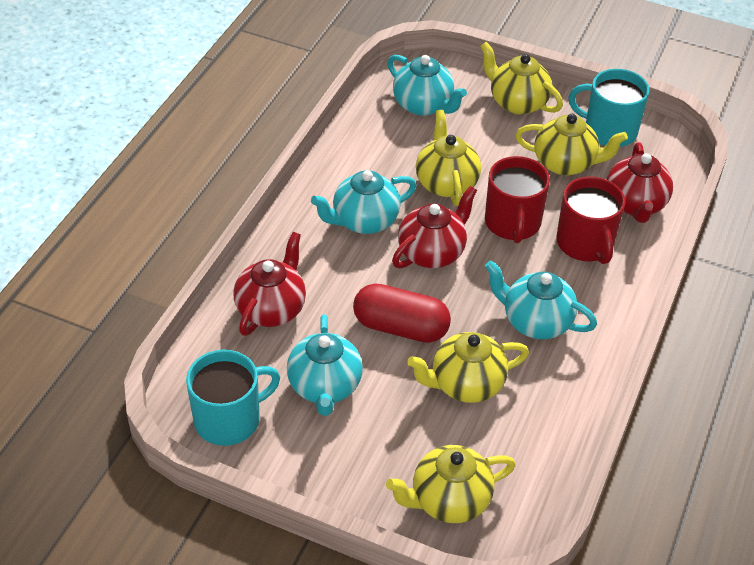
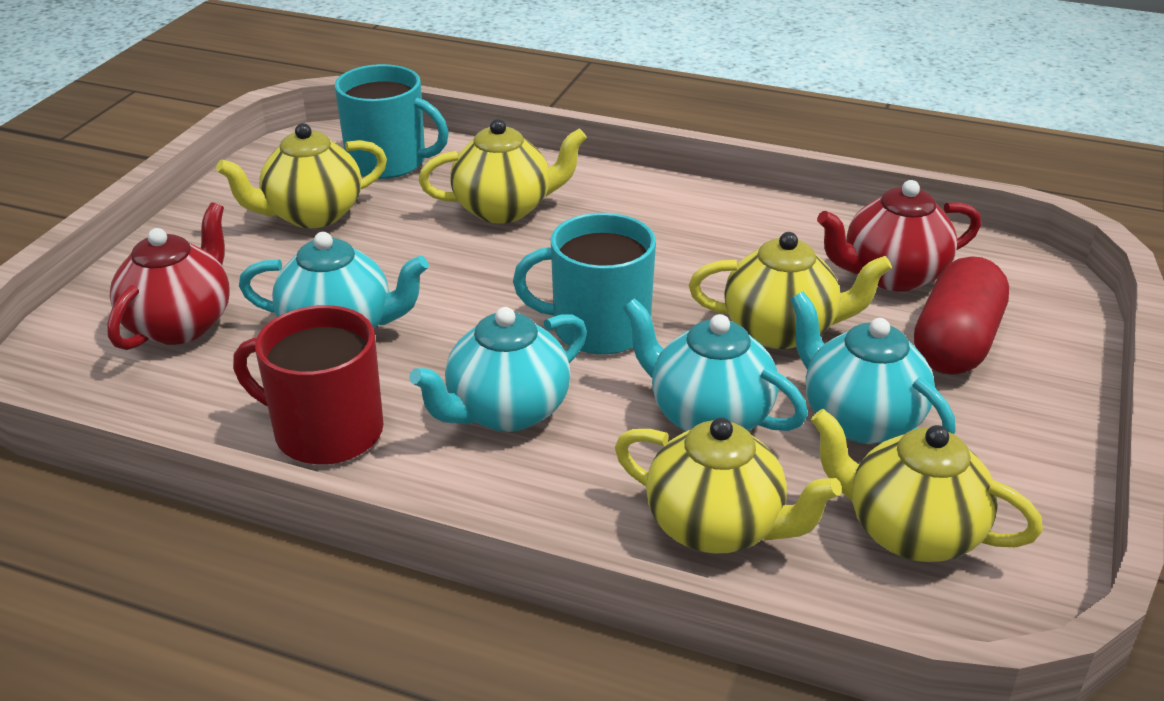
red mug: [485,156,550,243] [556,176,625,264] = 2 -> [233,305,383,465] = 1
red teapot: [233,232,306,336] [392,186,477,268] [607,142,673,223] = 3 -> [107,202,230,350] [817,180,981,292] = 2

